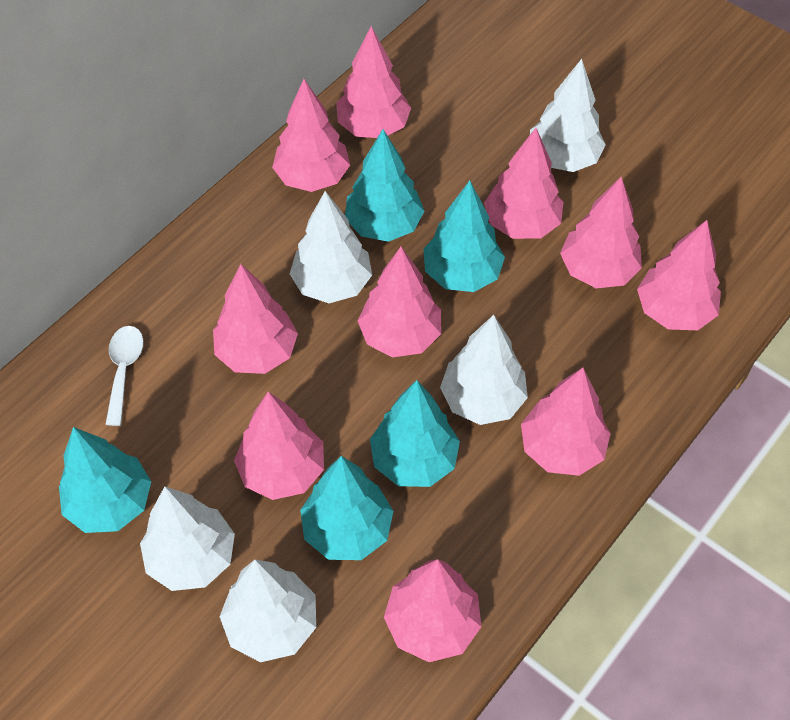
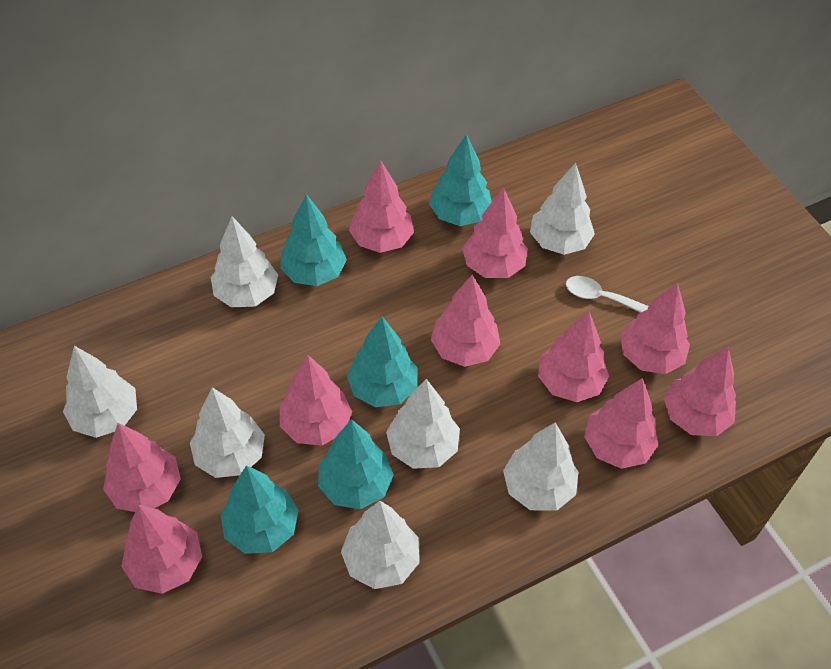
white tree: [140,486,235,591] [220,559,316,662] [290,191,372,303] [440,315,528,425] [530,59,606,172] = 5 -> [63,346,137,438] [190,387,265,478] [211,216,278,307] [341,501,419,589] [386,379,460,469] [503,422,579,511] [530,163,595,255] = 7

